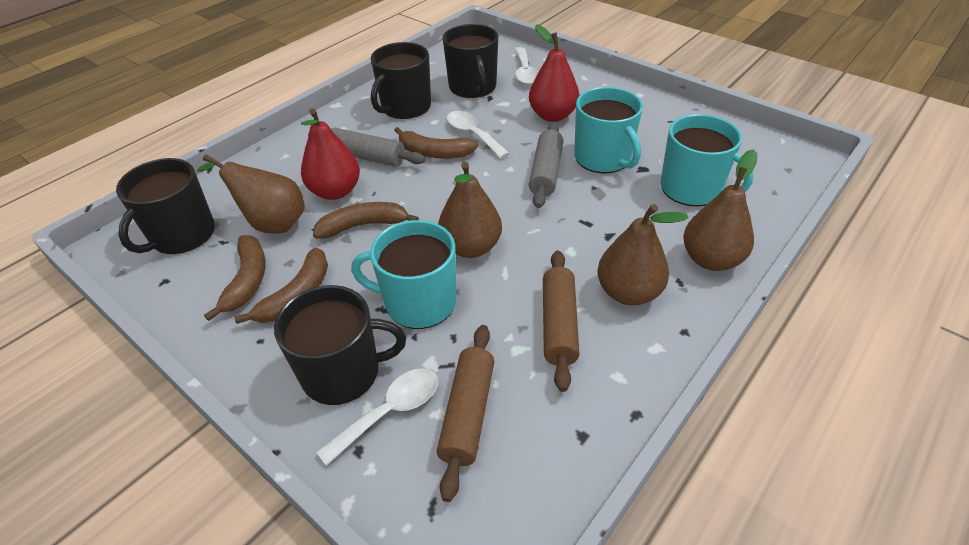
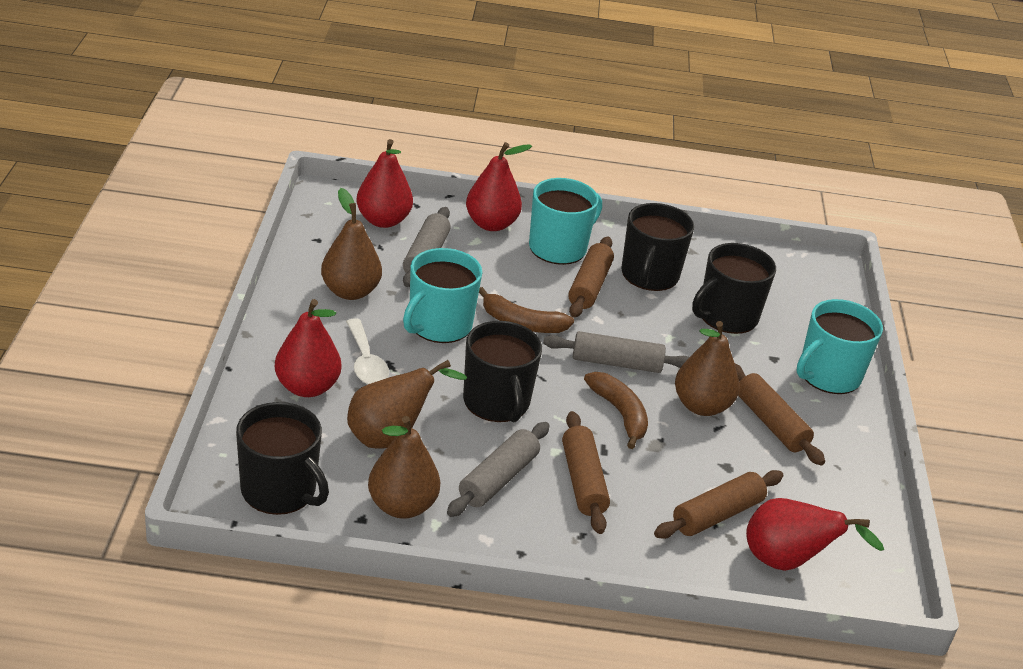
brown banana: [204,235,266,321] [234,248,328,324] [313,202,419,239] [394,127,478,159] = 4 -> [479,287,574,333] [584,372,648,449] = 2
brown rolling pin: [437,325,495,502] [543,250,580,392] = 2 -> [562,411,610,534] [568,236,614,318] [654,470,784,539] [735,364,825,465] = 4
grey rolling pin: [308,128,425,167] [529,122,564,208] = 2 -> [403,207,451,287] [447,422,550,517] [543,331,689,373] = 3
red pear: [301,108,360,200] [529,25,579,122] = 2 -> [275,299,341,397] [357,139,413,228] [466,142,532,231] [746,498,884,571] = 4
white spoon: [316,368,438,466] [447,111,510,158] [515,48,538,85] = 3 -> [346,318,389,384] = 1

